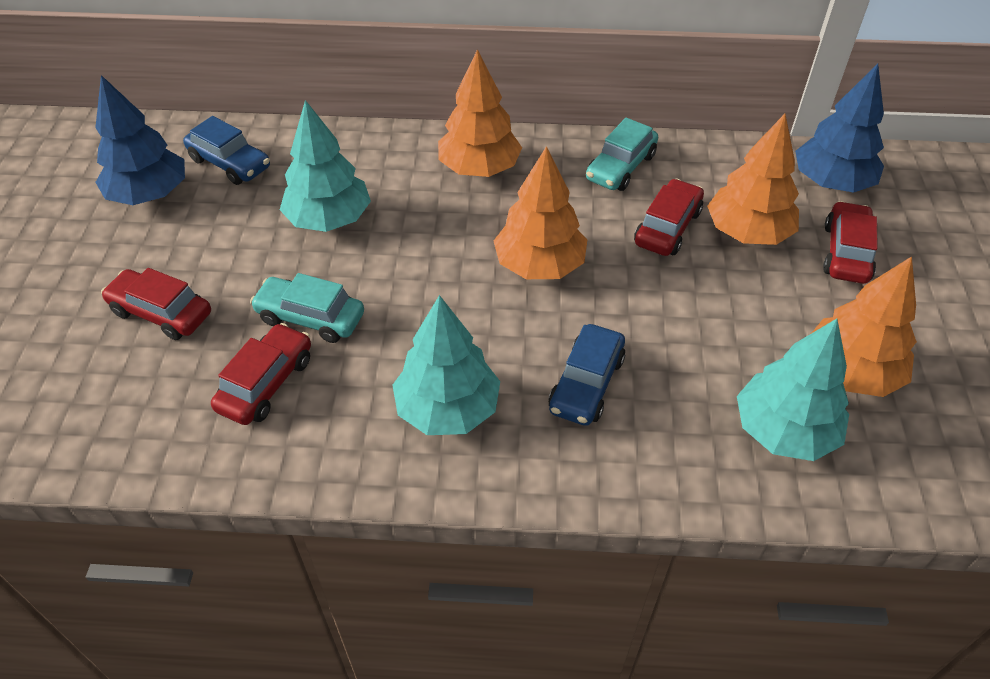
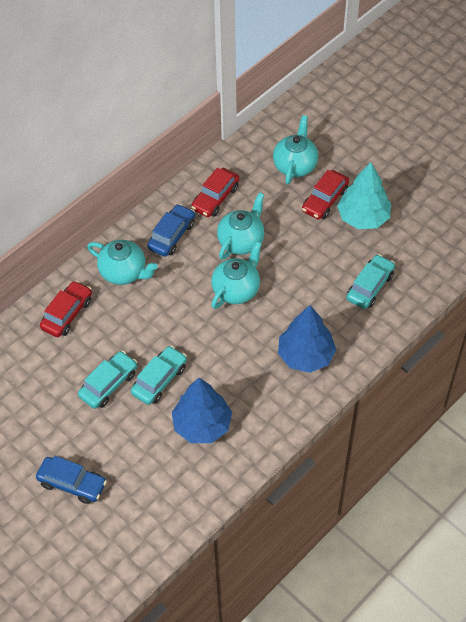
orange tree: [438,49,522,177] [494,146,587,279] [707,114,799,245] [812,256,917,397] = 4 -> none = 0
red car: [101,268,211,340] [211,323,311,425] [634,178,704,256] [823,201,878,284] = 4 -> [40,281,92,337] [191,168,239,217] [302,170,349,220] = 3
turquoise car: [250,273,364,343] [586,118,658,191] = 2 -> [78,351,137,409] [131,346,187,405] [346,254,395,309] = 3
turquoise teapot: none = 0 -> [87,240,158,285] [211,241,262,309] [217,192,264,260] [273,115,318,185] = 4
turquoise tree: [280,100,371,232] [392,295,500,435] [737,319,849,461] = 3 -> [337,162,391,229] = 1

